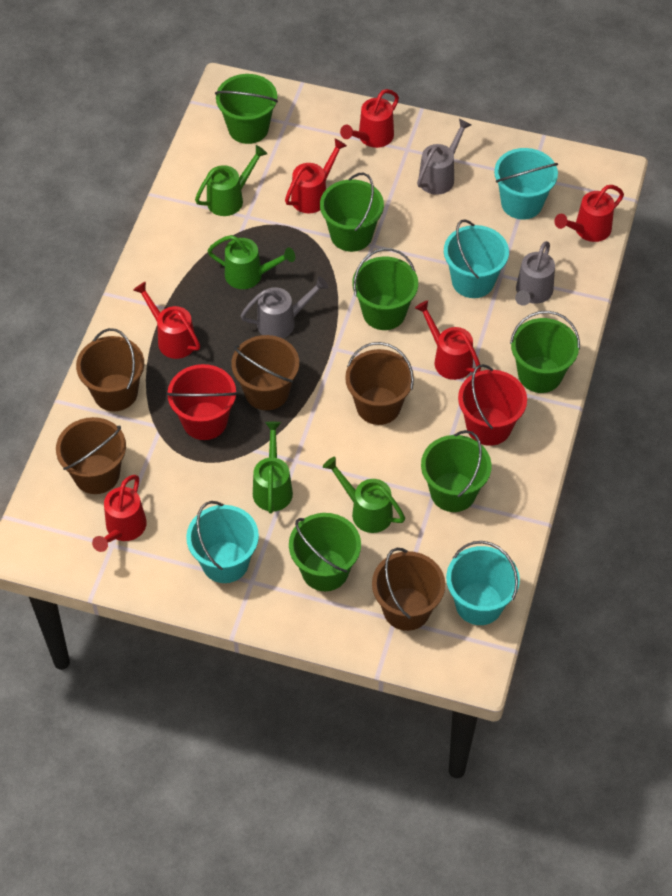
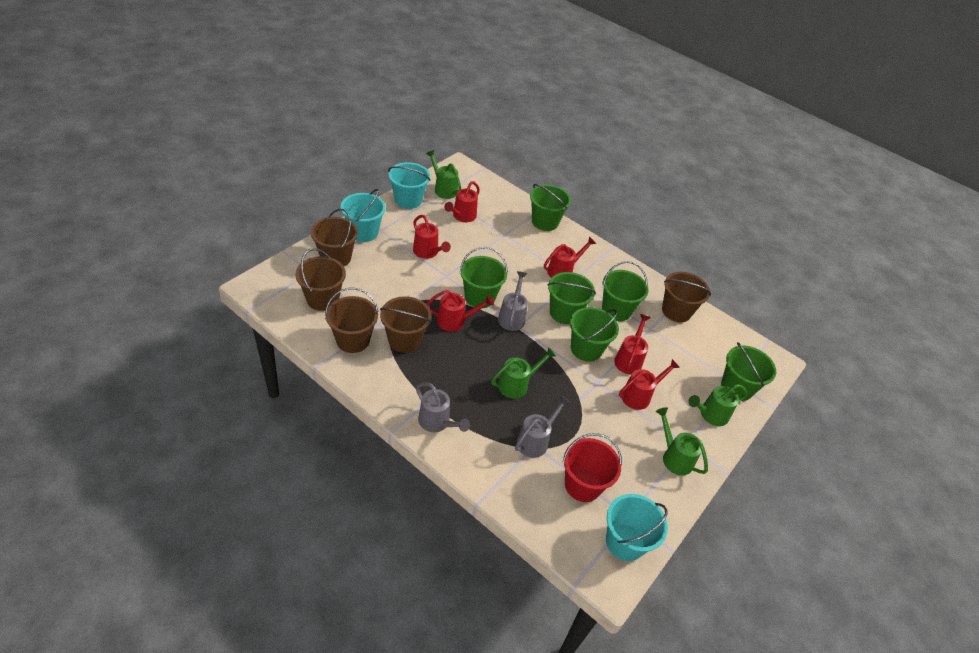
red bucket: [166,364,238,440] [458,364,527,446] = 2 -> [563,433,622,502] = 1
turquoise bucket: [186,501,259,583] [444,219,509,298] [446,541,520,625] [494,148,558,220] = 4 -> [341,189,386,242] [388,162,430,209] [606,494,668,561] = 3

